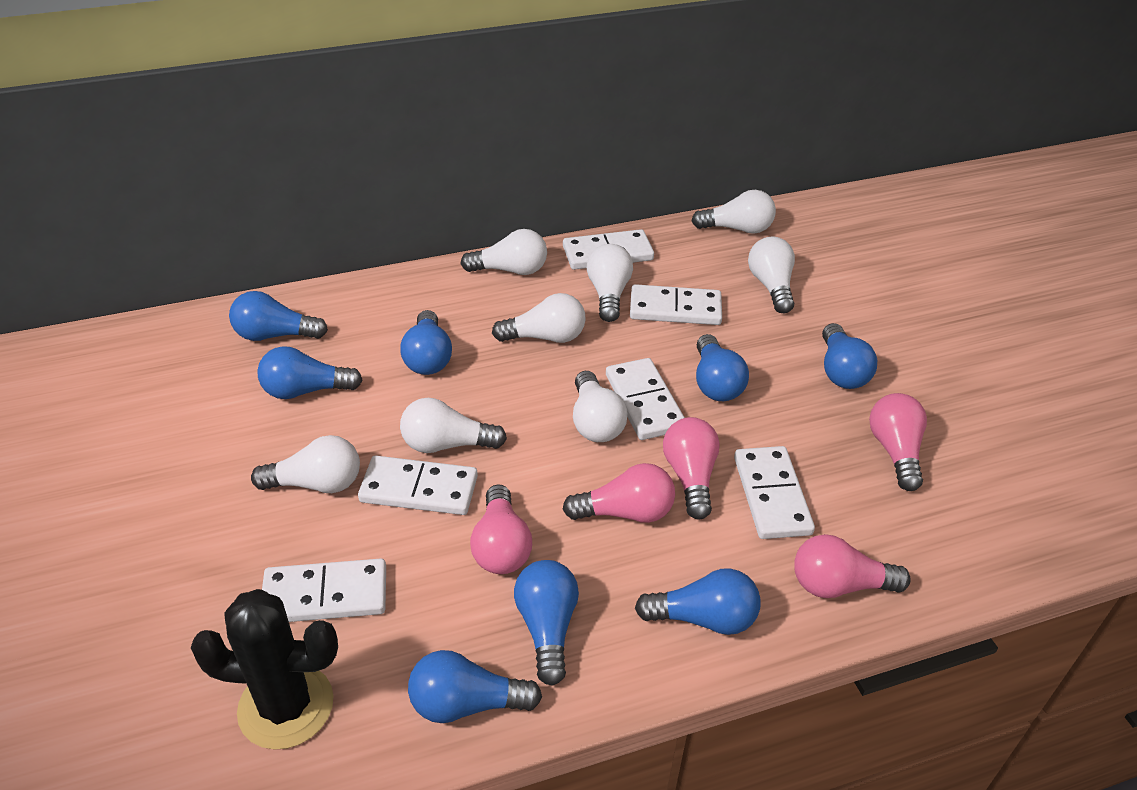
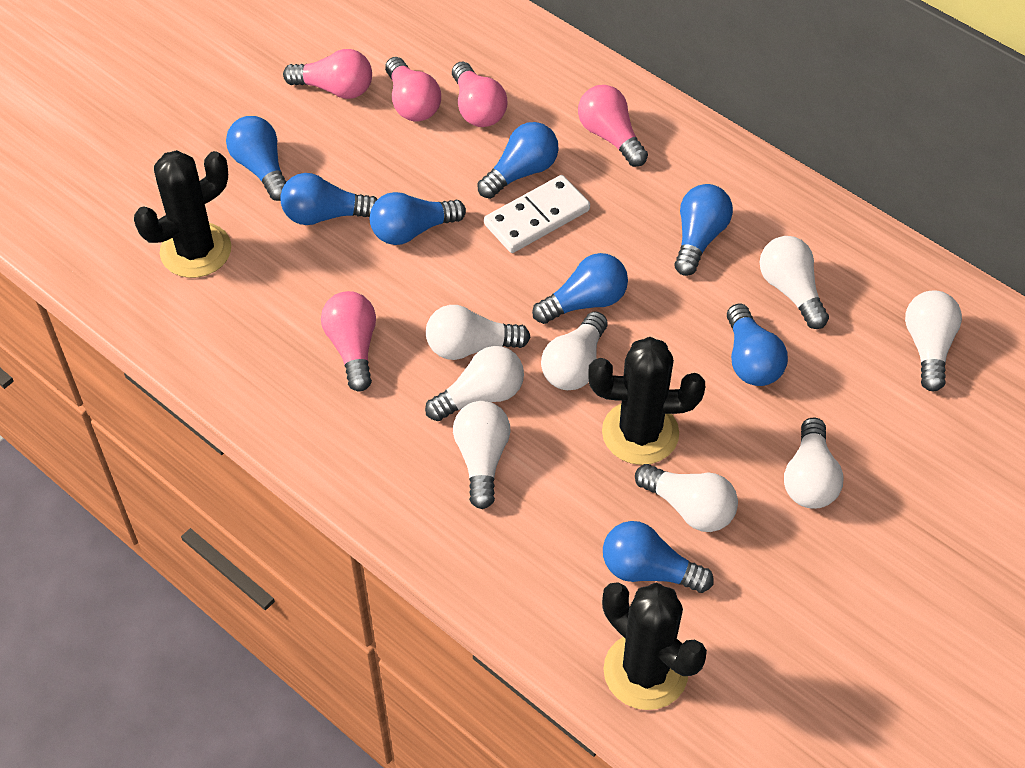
black cactus: [191,589,338,750] = 1 -> [134,150,231,278] [588,337,705,465] [602,582,707,710] = 3
white domino: [262,559,386,622] [358,456,478,515] [563,229,654,270] [606,358,685,440] [630,284,722,325] [734,446,815,539] = 6 -> [484,175,590,253] = 1

